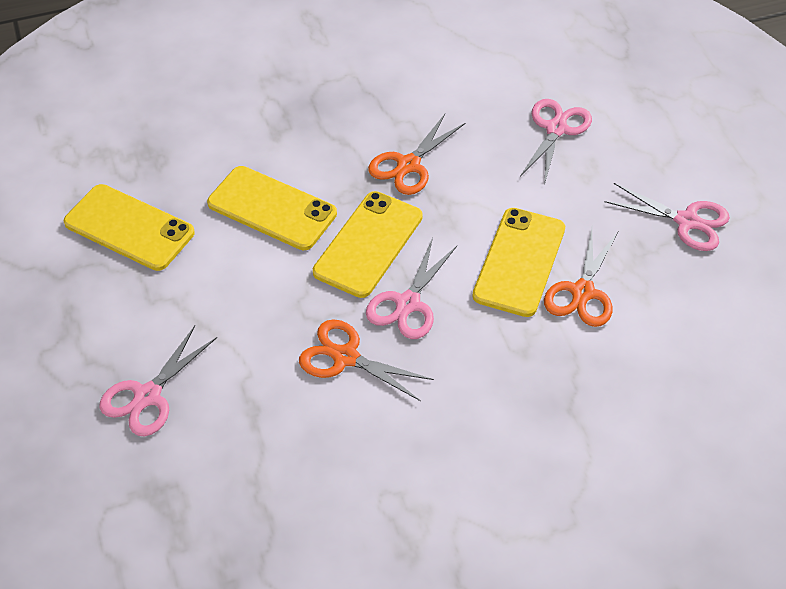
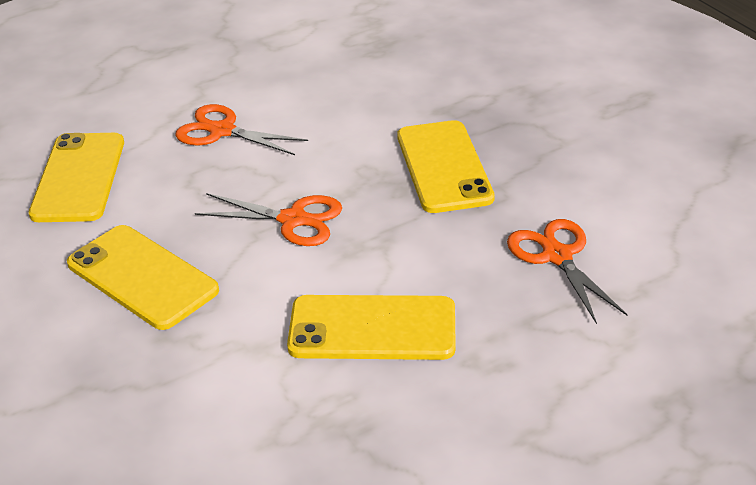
pink scissors: [99,326,217,436] [366,238,457,339] [520,99,592,182] [604,183,730,251] = 4 -> none = 0

